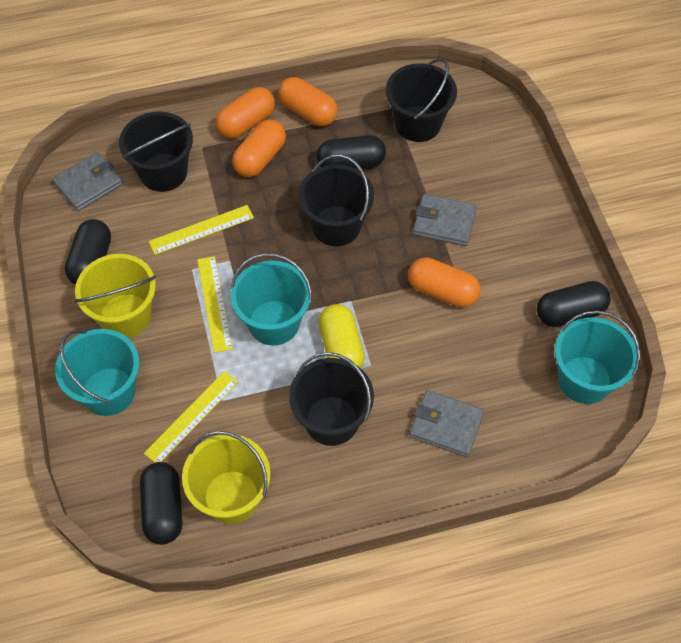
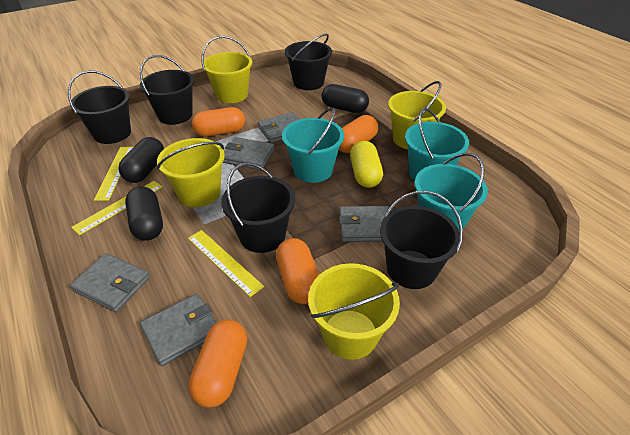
black bucket: [119,111,193,192] [289,352,374,446] [298,154,374,246] [386,58,457,142] = 4 -> [68,71,131,144] [140,55,194,125] [221,163,295,253] [285,34,332,90] [380,191,463,289] = 5
black capsule: [65,219,111,285] [140,462,182,545] [317,135,386,170] [537,281,610,327] = 4 -> [119,137,164,183] [125,186,163,241] [322,84,369,113] = 3
grey wallet: [52,152,123,211] [409,390,484,457] [413,194,477,246] = 3 -> [70,253,150,312] [140,294,216,366] [223,137,274,170] [258,112,300,143] [339,206,389,242] = 5
yellow bucket: [75,254,156,338] [182,431,271,524] = 2 -> [157,138,225,207] [202,36,252,103] [308,263,400,360] [388,81,446,149] = 4

